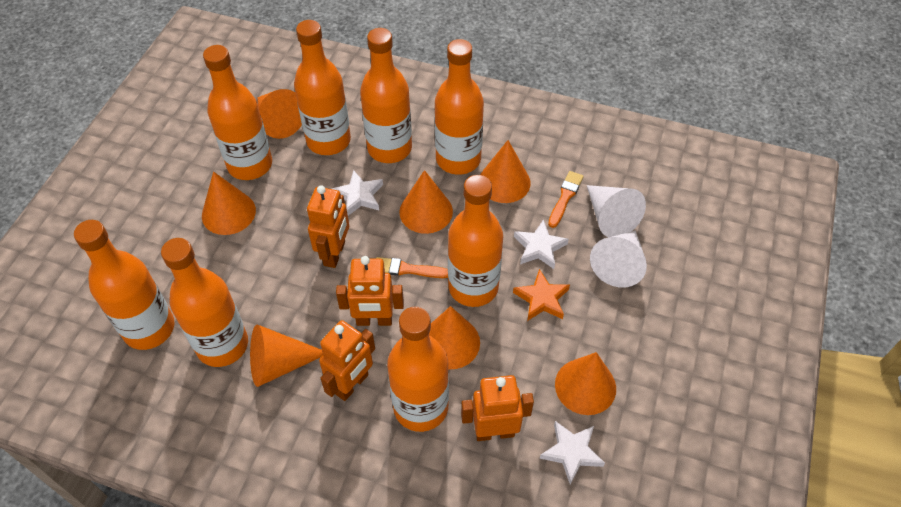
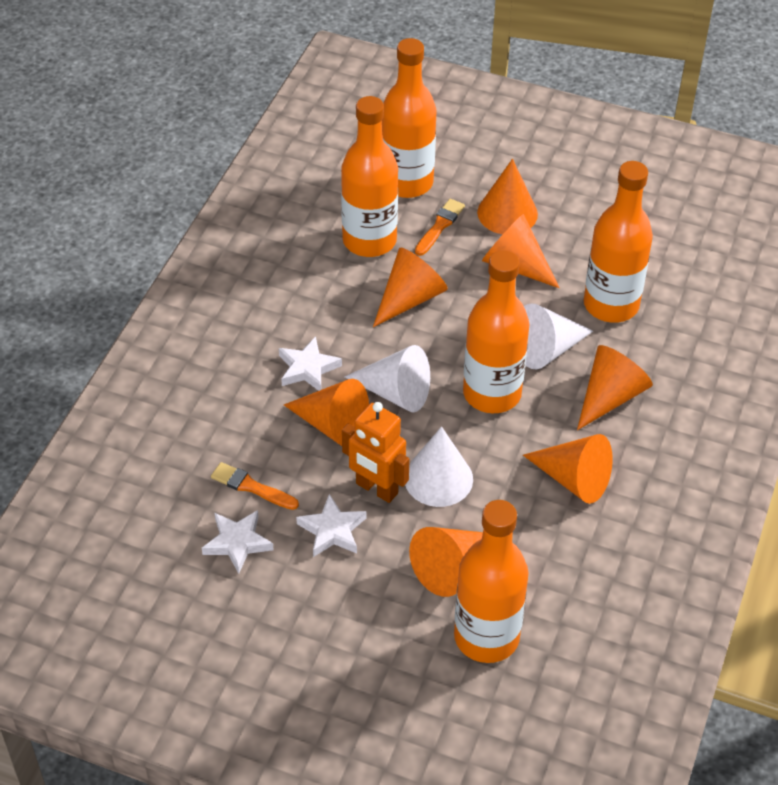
orange bottle: [74,220,174,350] [161,238,248,367] [203,45,272,180] [294,20,351,155] [360,28,412,163] [387,307,449,432] [435,39,484,175] [448,175,503,307] = 8 -> [341,96,398,257] [382,38,437,198] [454,500,529,663] [463,250,530,413] [584,161,653,323] = 5
orange robot: [307,185,349,268] [319,320,375,401] [336,256,404,326] [461,375,534,441] = 4 -> [342,402,410,503] = 1
orange star: [513,269,570,321] = 1 -> none = 0
white cone: [587,185,646,237] [590,231,647,288] = 2 -> [344,345,430,413] [405,426,473,507] [524,304,593,369] = 3

